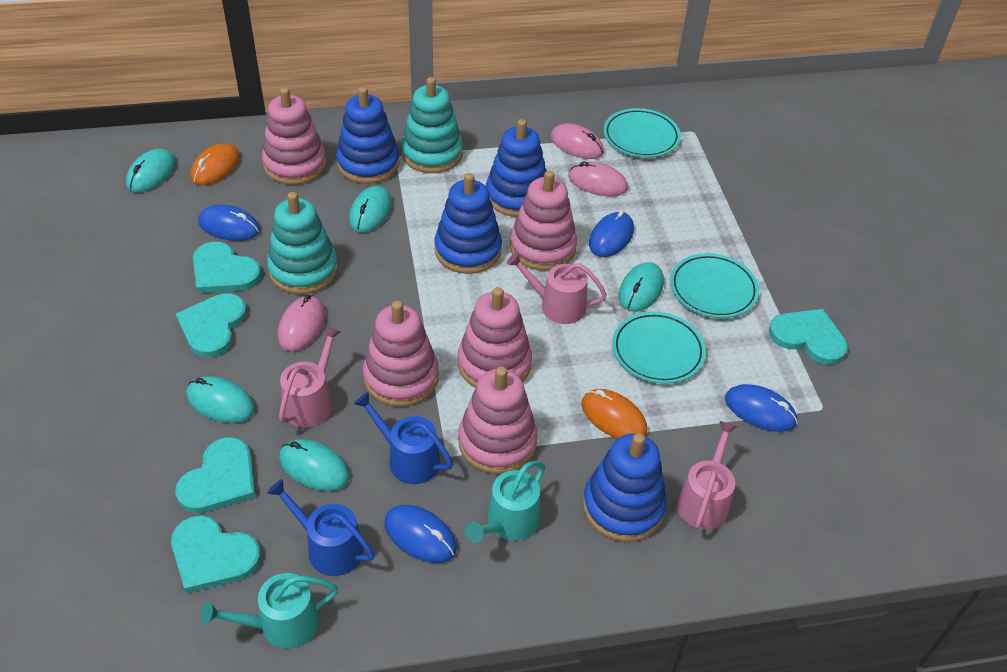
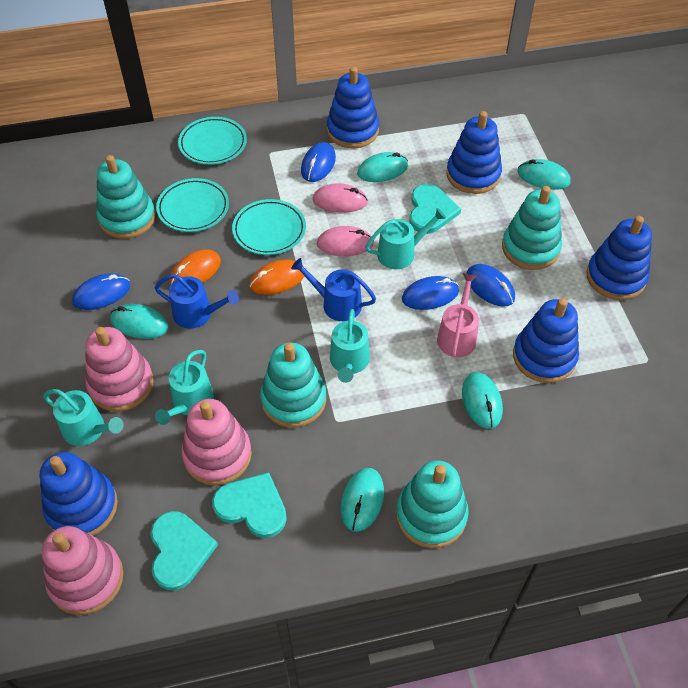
blue stacking toy: [336,87,400,184] [434,173,502,274] [486,119,547,217] [583,433,667,542] = 4 -> [40,452,118,536] [327,67,379,148] [446,111,502,194] [513,298,579,383] [586,216,652,300] = 5
pink mouse: [278,295,326,351] [550,123,604,159] [568,162,628,196] = 3 -> [313,184,368,213] [317,226,374,256] = 2
pink stacking toy: [262,87,327,185] [363,301,439,407] [458,287,532,388] [458,366,537,474] [510,170,577,271] = 5 -> [42,526,123,615] [85,327,153,412] [182,399,252,485] = 3
pink watering can: [279,326,341,427] [507,252,607,324] [677,421,738,530] = 3 -> [437,273,479,357] = 1
turquoise heart: [171,515,261,593] [175,437,255,513] [176,293,247,358] [193,242,261,293] [769,309,848,365] = 5 -> [151,511,218,590] [212,472,287,538] [409,184,461,234] = 3
turquoise stacking toy: [267,192,338,294] [401,77,463,173] = 2 -> [96,155,155,239] [260,343,326,428] [396,460,469,548] [502,186,562,270] = 4
turquoise watering can: [201,573,338,649] [465,461,545,543] = 2 -> [43,389,123,446] [155,350,214,425] [330,309,370,383] [365,208,446,269] = 4

